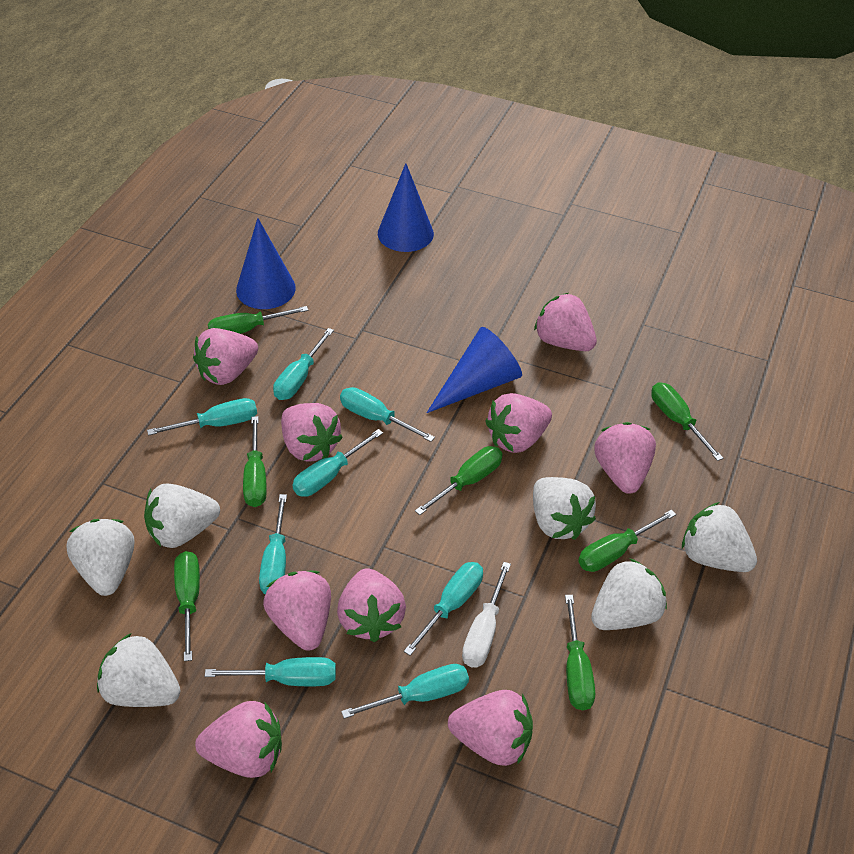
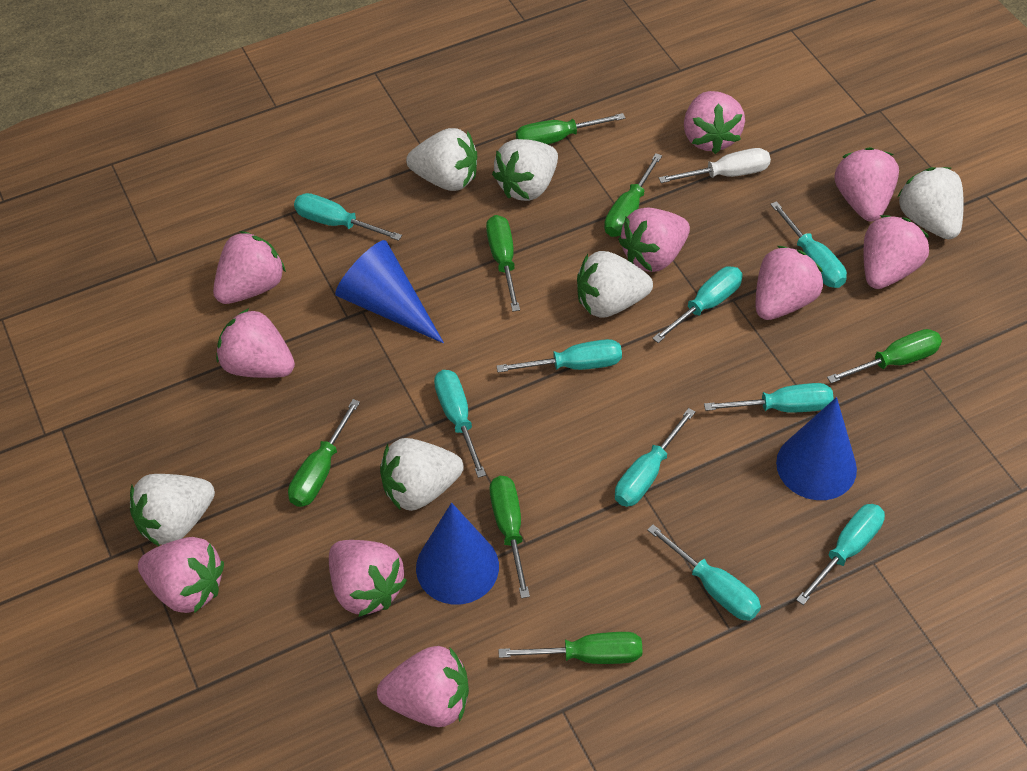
pink strawberry: [193,328,258,385] [195,701,282,778] [263,571,331,650] [281,403,343,462] [337,568,406,642] [448,690,533,766] [485,393,552,453] [534,293,597,351] [594,422,656,494] = 9 -> [138,537,224,613] [213,231,286,304] [216,308,295,378] [329,540,407,617] [377,646,469,727] [618,208,690,272] [684,91,745,154] [756,246,823,320] [834,147,899,222] [864,215,929,289] = 10
turquoise screwdriver: [147,398,257,436] [205,657,336,686] [259,494,287,594] [273,328,334,400] [292,429,383,497] [340,387,435,442] [341,664,469,719] [404,562,483,656] = 8 -> [294,193,402,241] [434,370,486,478] [496,339,622,373] [615,408,695,507] [647,524,761,621] [652,266,743,343] [704,383,834,412] [770,201,847,288] [796,504,885,605] = 9

